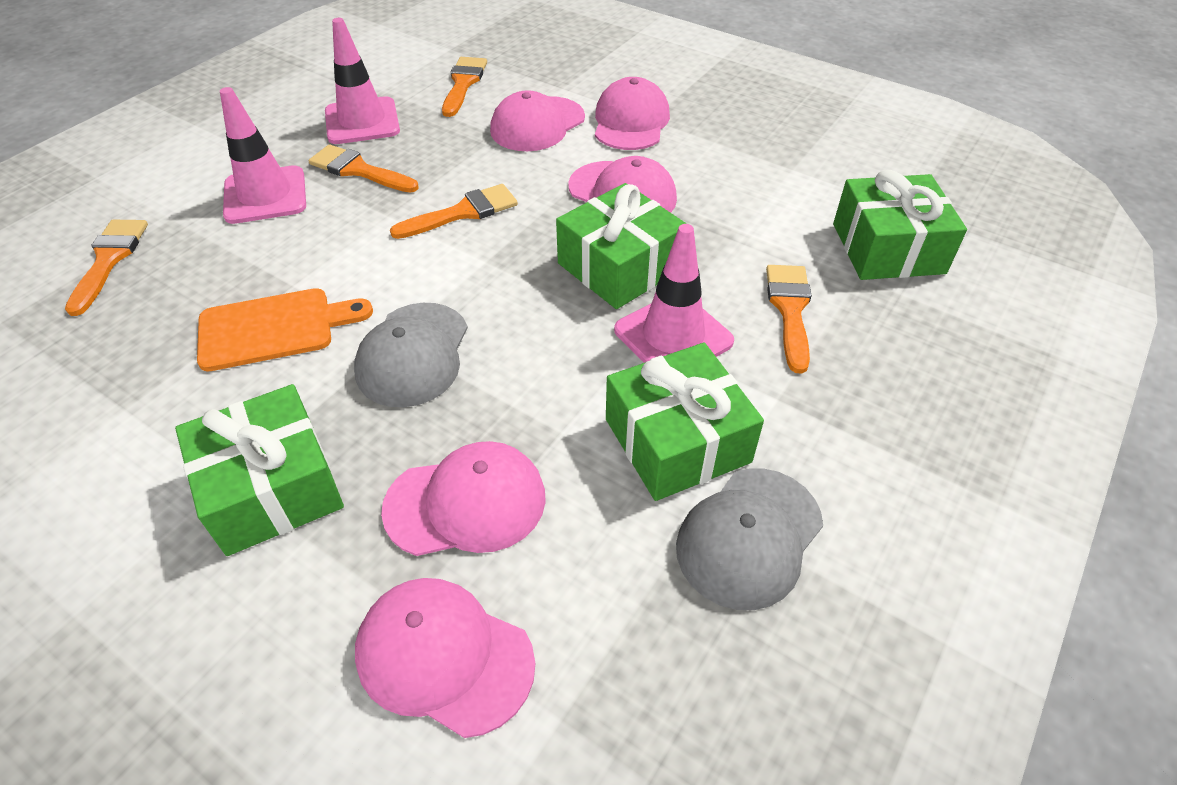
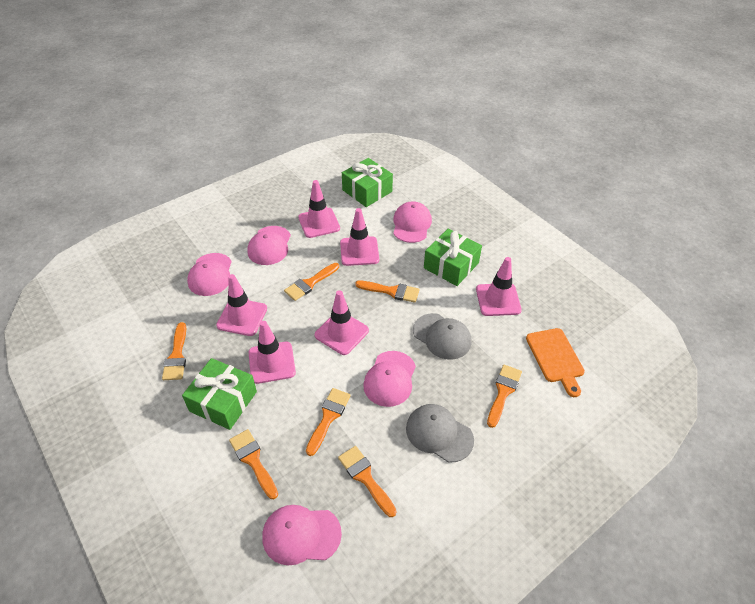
green gift: [175,384,344,556] [556,183,687,309] [606,343,764,501] [833,170,967,280] = 4 -> [182,358,257,430] [342,158,393,207] [424,229,482,286] = 3
orange brush: [65,220,148,316] [308,144,419,193] [390,184,518,239] [442,57,487,117] [766,265,812,373] = 5 -> [162,322,186,380] [229,429,278,499] [284,263,339,301] [306,388,351,456] [338,446,397,517] [355,281,420,303] [487,365,522,428] = 7
pink traffic cone: [220,87,306,224] [325,18,400,144] [614,224,734,363] = 3 -> [216,274,267,336] [249,321,296,384] [298,180,340,238] [315,290,369,355] [340,208,379,266] [476,257,522,316] = 6

